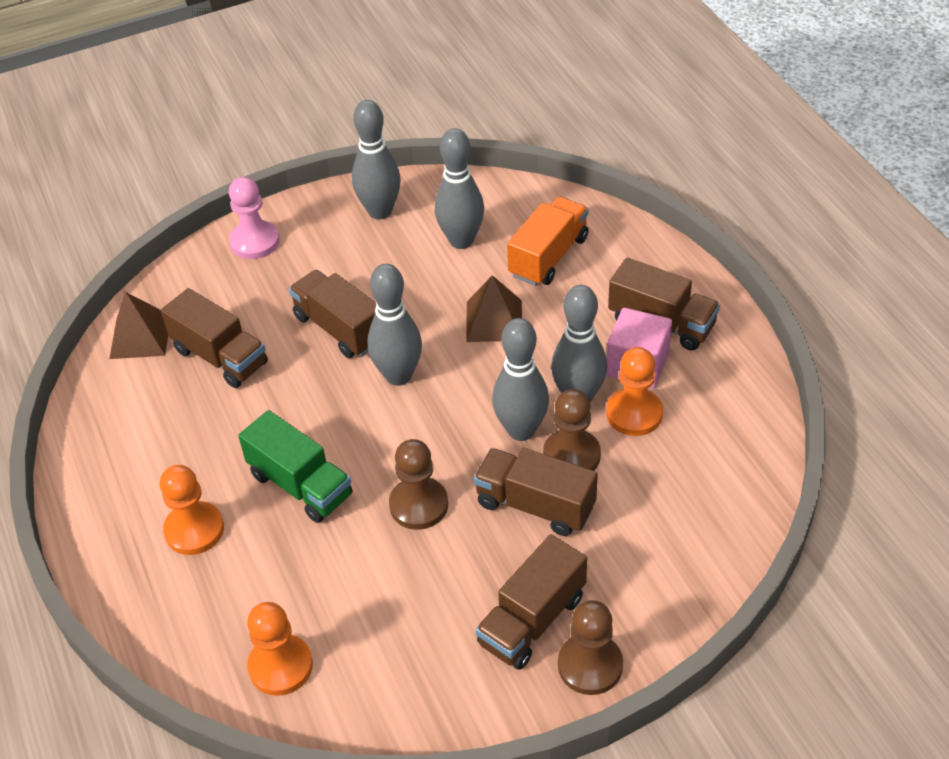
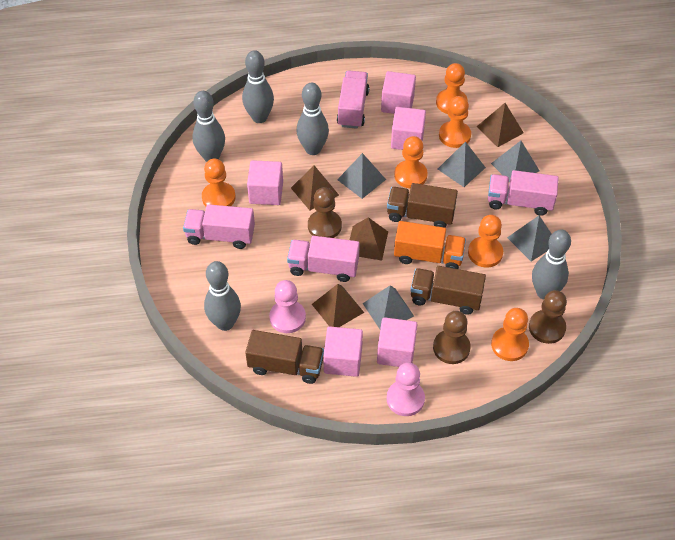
brown pyramid: [109,292,168,359] [466,275,522,342] = 2 -> [291,165,339,210] [312,284,364,327] [350,217,388,260] [476,103,524,147] = 4
brown truck: [161,288,268,388] [289,270,376,358] [473,448,598,536] [476,534,587,670] [608,258,720,350] = 5 -> [245,330,324,384] [387,183,458,228] [410,266,486,315] = 3
green truck: [238,410,353,523] = 1 -> none = 0
grey pyramid: none = 0 -> [337,153,386,199] [363,285,414,329] [438,141,486,187] [491,141,540,182] [507,215,551,261] = 5
orange pawn: [160,465,224,555] [247,602,313,696] [606,347,663,436] = 3 -> [202,159,236,206] [394,136,428,188] [436,63,468,114] [439,96,471,148] [468,215,503,268] [491,308,529,361] = 6
pink cube: [606,308,672,388] = 1 -> [247,160,283,205] [323,326,363,377] [377,317,417,367] [381,71,416,114] [391,107,426,150] = 5
pink pawn: [229,177,280,259] = 1 -> [269,280,306,333] [387,362,425,416] = 2
pink truck: none = 0 -> [183,204,255,249] [287,236,360,282] [337,71,369,129] [488,170,559,216] = 4

